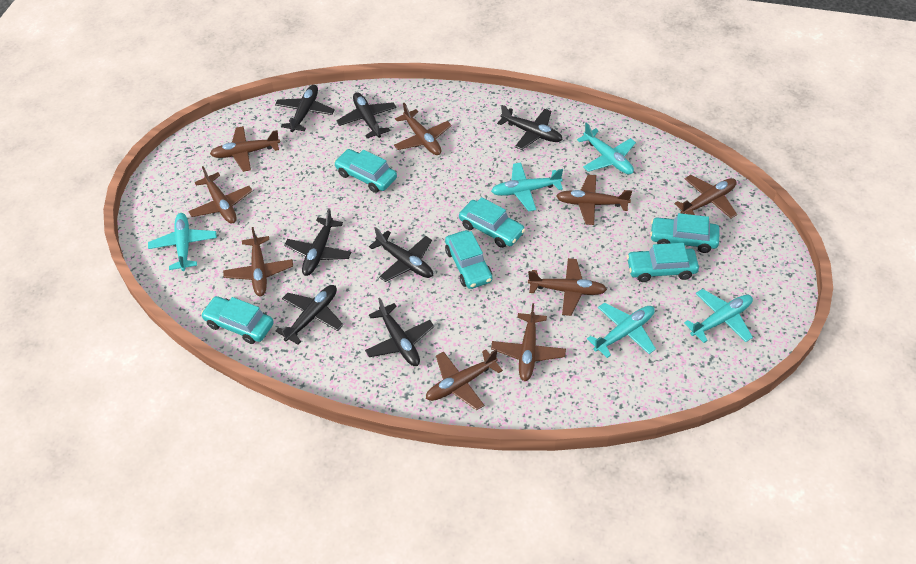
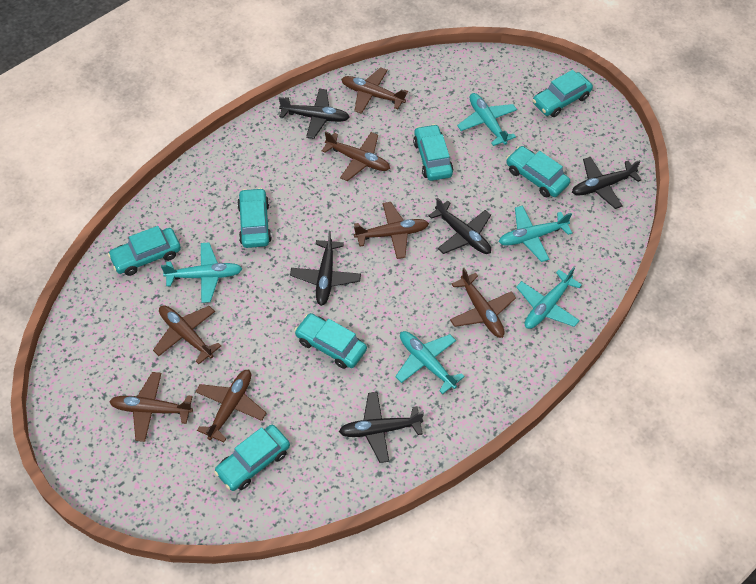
black plane: [275,85,335,132] [276,285,343,345] [284,208,351,276] [336,92,397,138] [365,298,434,366] [369,227,433,282] [497,105,563,150] = 7 -> [279,89,349,139] [290,231,361,306] [339,392,424,463] [428,197,491,254] [572,157,641,209] = 5
brown plane: [188,166,252,223] [210,126,280,172] [223,227,293,296] [394,103,452,155] [426,349,503,410] [491,303,566,381] [528,258,607,316] [556,175,632,225] [674,175,737,219] = 9 -> [109,372,193,442] [153,305,221,364] [195,370,266,442] [322,131,390,181] [341,67,408,114] [354,202,429,259] [450,268,516,338] = 7
turquoise car: [201,296,274,344] [334,149,397,193] [445,230,492,289] [459,197,525,248] [627,243,699,282] [650,213,720,253] = 6 -> [108,226,181,276] [214,425,290,491] [237,188,272,248] [295,313,367,369] [413,124,453,181] [506,146,570,197] [533,70,593,117] = 7

